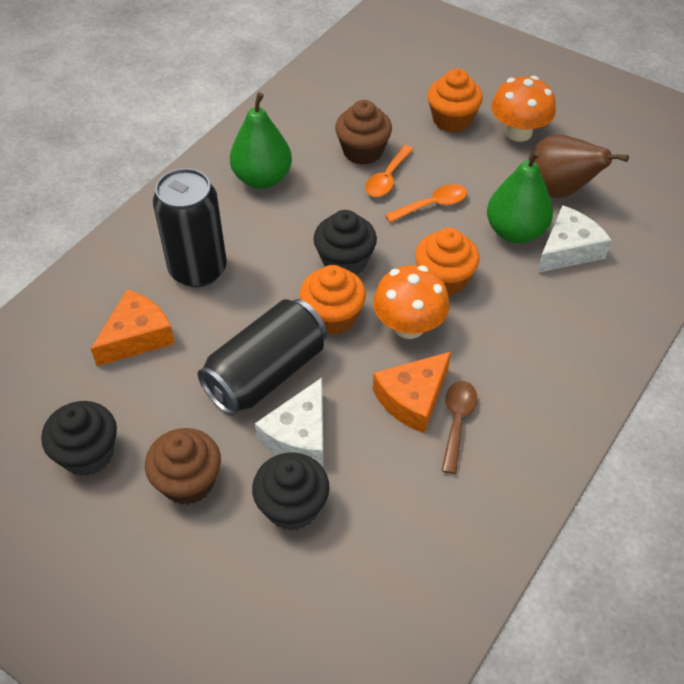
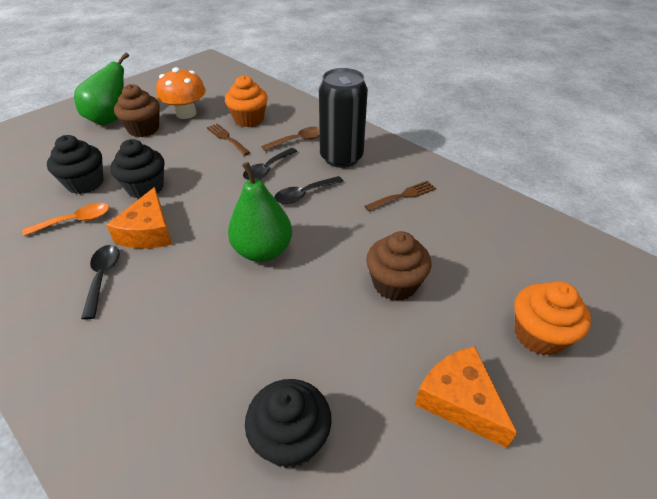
black can: [153,168,227,287] [198,299,327,416] = 2 -> [319,68,368,168] = 1
black spoon: none = 0 -> [81,245,120,319] [243,148,297,180] [274,176,343,204] = 3
brown fork: none = 0 -> [207,123,250,156] [364,181,436,211] = 2
brown pear: [528,134,629,198] = 1 -> none = 0
orange cupcake: [300,265,366,335] [415,228,479,296] [427,69,483,132] = 3 -> [225,75,268,127] [514,281,591,356] = 2
orange mushroom: [373,265,450,339] [491,76,556,142] = 2 -> [156,67,206,119] = 1
orange spoon: [365,145,413,197] [385,184,467,223] = 2 -> [22,203,109,236] = 1
white cheese: [255,378,324,466] [537,205,612,273] = 2 -> none = 0

